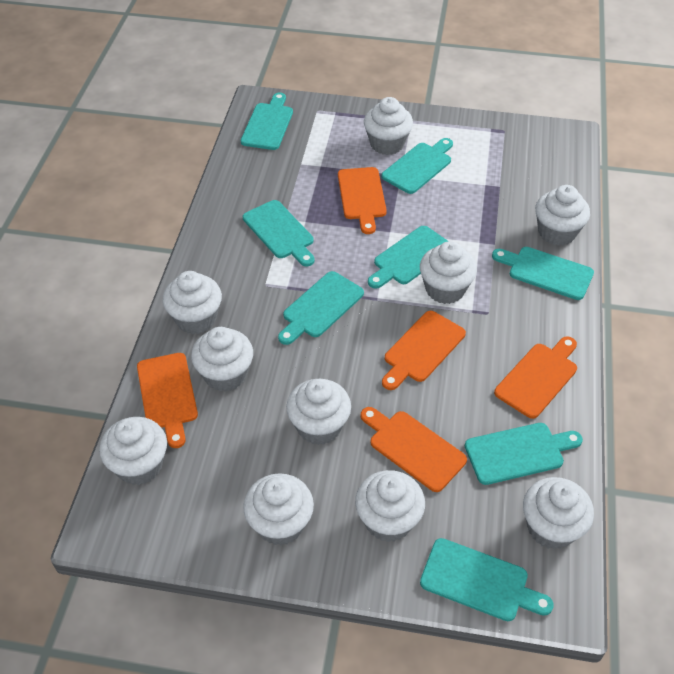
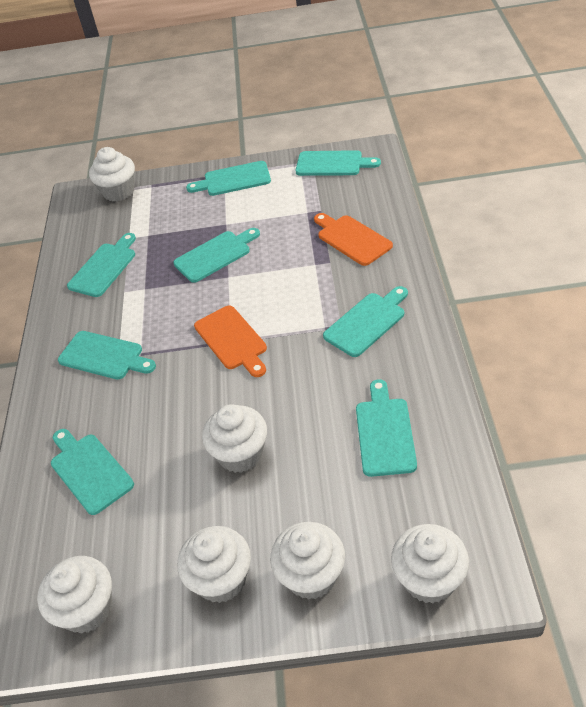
orange cutting board: [137,353,198,448] [338,167,387,234] [360,407,467,492] [382,311,466,390] [494,336,577,419] = 5 -> [194,306,267,377] [314,213,393,266] = 2
white cupcake: [99,417,167,485] [163,271,222,334] [191,327,253,392] [243,473,314,545] [286,379,351,445] [355,470,425,542] [364,97,413,155] [420,241,477,304] [523,477,594,549] [535,185,590,246] = 10 -> [37,556,112,634] [89,147,135,201] [177,526,251,603] [202,404,267,473] [270,522,345,600] [391,524,469,604] = 6

